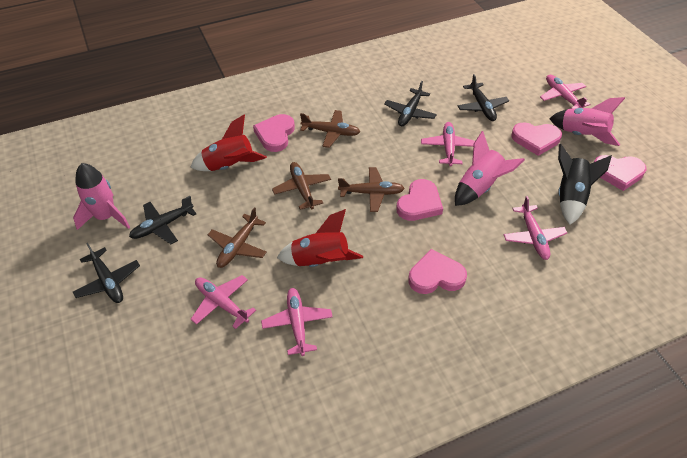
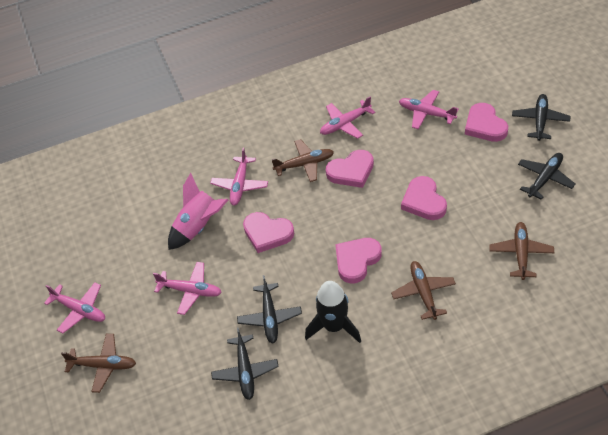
pink rocket: [73,163,130,230] [455,131,525,206] [549,97,625,146] = 3 -> [168,173,228,250] = 1
red rocket: [190,114,267,171] [277,209,363,267] = 2 -> none = 0

